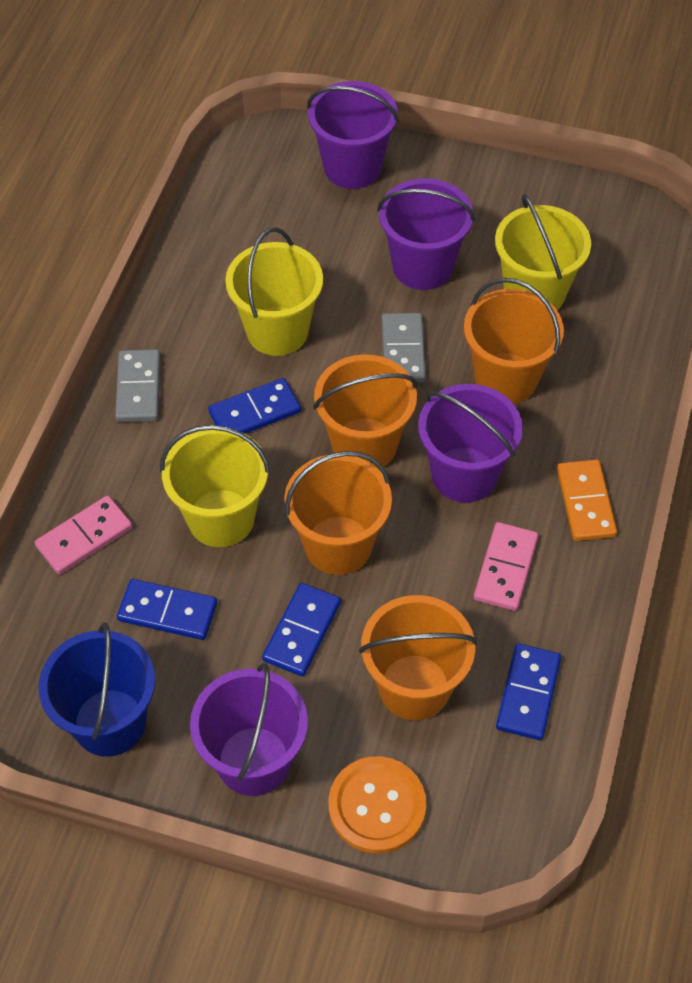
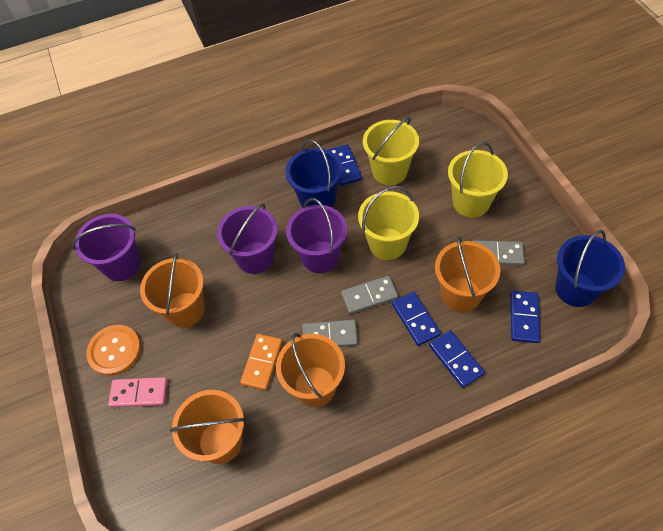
blue bucket: [39,622,155,757] = 1 -> [285,140,343,208] [555,229,625,307] = 2
grey domino: [115,349,161,422] [382,313,426,383] = 2 -> [302,319,358,347] [341,276,398,314] [472,240,525,266] = 3
pink domino: [35,496,132,575] [474,522,539,611] = 2 -> [108,377,168,408] = 1
purple bucket: [190,663,308,796] [307,81,399,189] [377,178,475,290] [418,384,523,502] = 4 -> [72,214,141,281] [217,204,278,274] [286,198,347,273] = 3

